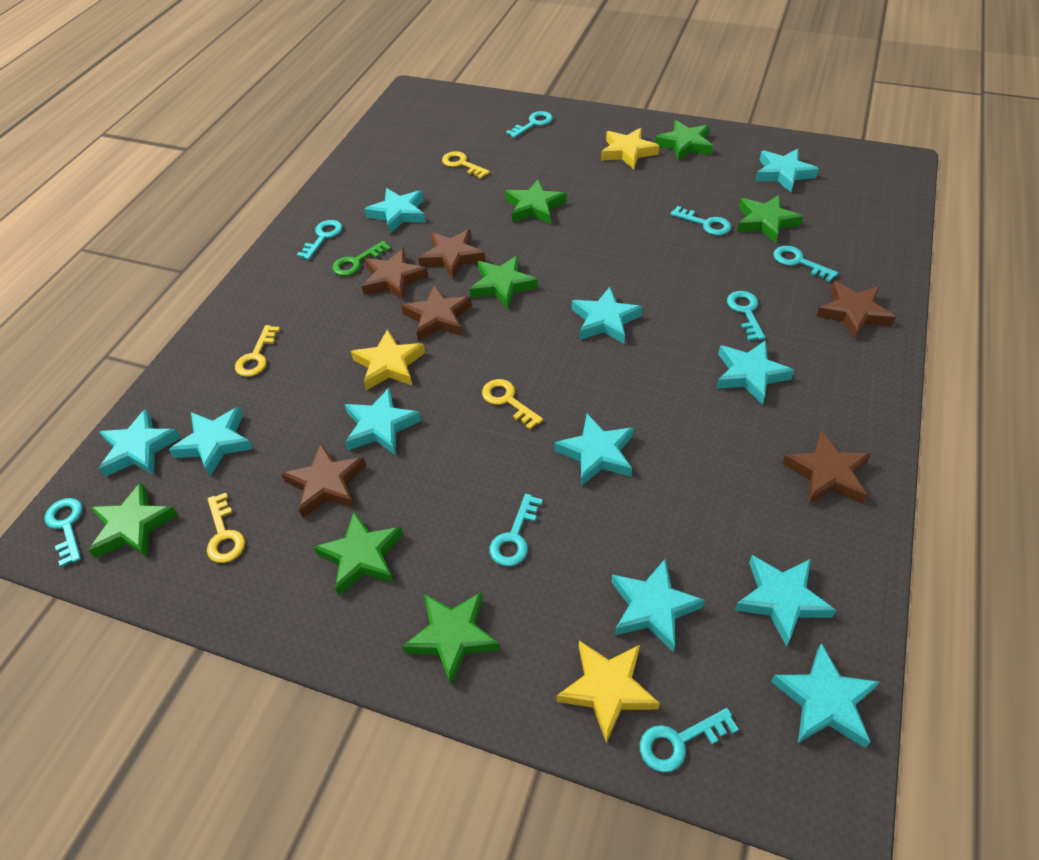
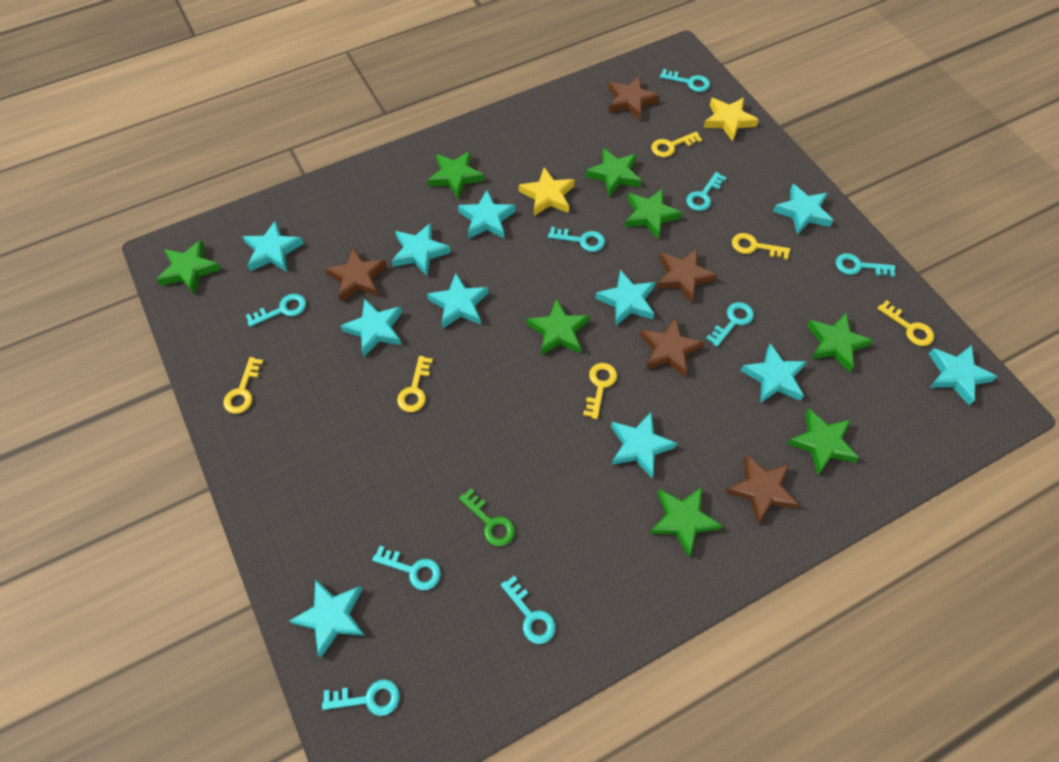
brown star: [281,443,366,518] [362,248,428,301] [401,285,472,341] [418,229,485,279] [782,431,871,504] [816,281,896,339] = 6 -> [325,247,387,302] [608,76,660,120] [640,317,704,377] [657,249,717,303] [726,454,799,524] = 5
green star: [88,482,178,558] [313,512,403,596] [402,592,500,685] [470,255,538,309] [505,179,566,224] [655,120,713,161] [737,195,803,243] = 7 -> [156,240,221,294] [428,151,485,199] [527,298,589,355] [585,148,641,196] [625,188,682,239] [650,487,722,557] [787,409,859,475] [807,313,873,372] = 8
turquoise key: [44,498,82,567] [297,220,342,260] [489,494,543,566] [506,111,553,138] [640,708,739,773] [670,206,731,236] [727,291,765,341] [773,246,838,282] = 8 -> [246,294,306,327] [322,679,400,716] [372,546,441,590] [501,576,556,644] [548,227,605,252] [660,69,710,92] [686,172,726,211] [706,302,754,347] [835,253,895,277] = 9
yellow key: [207,493,245,563] [235,325,280,377] [442,151,490,179] [482,379,543,429] = 4 -> [223,357,263,414] [397,356,433,412] [583,363,617,419] [651,132,702,157] [732,233,790,260] [877,300,934,346] = 6
yellow star: [351,329,426,390] [557,641,660,743] [601,128,659,169] = 3 -> [519,167,575,216] [703,97,759,141] = 2

